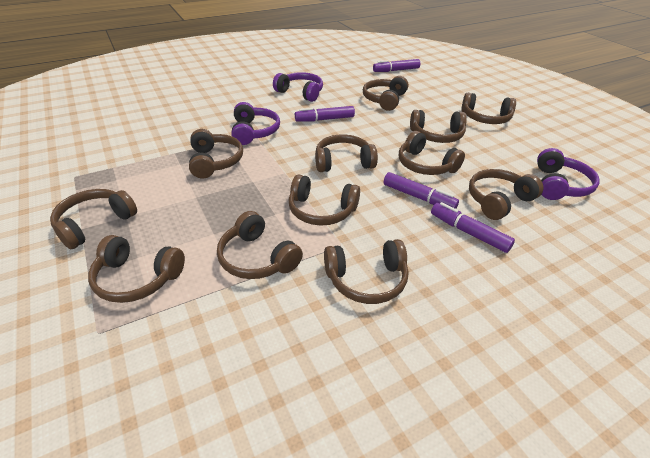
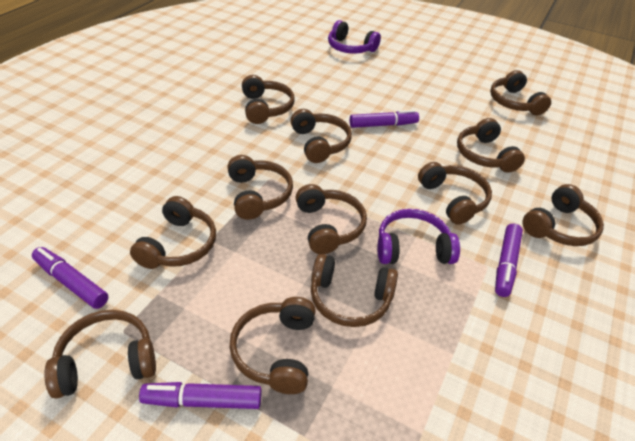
purple headphones: [231,102,280,145] [273,72,323,102] [537,148,599,200] = 3 -> [328,20,381,54] [377,209,460,264] = 2

